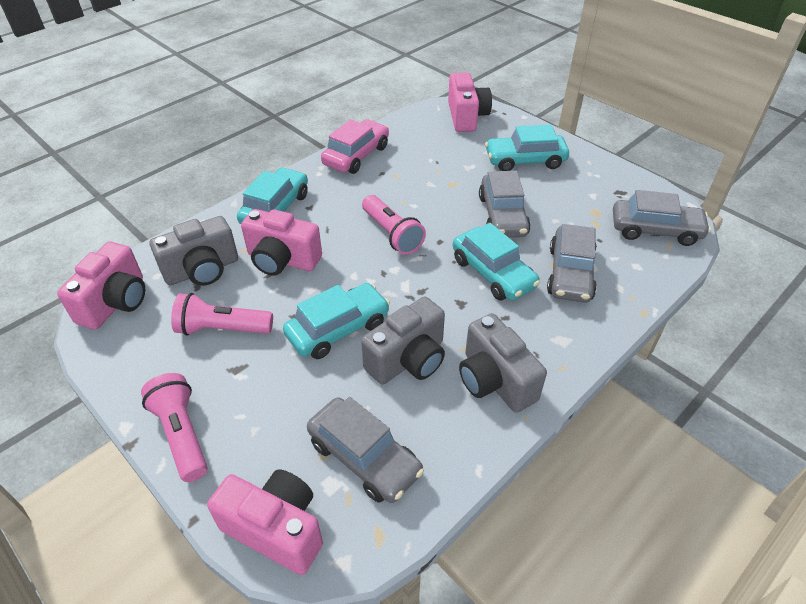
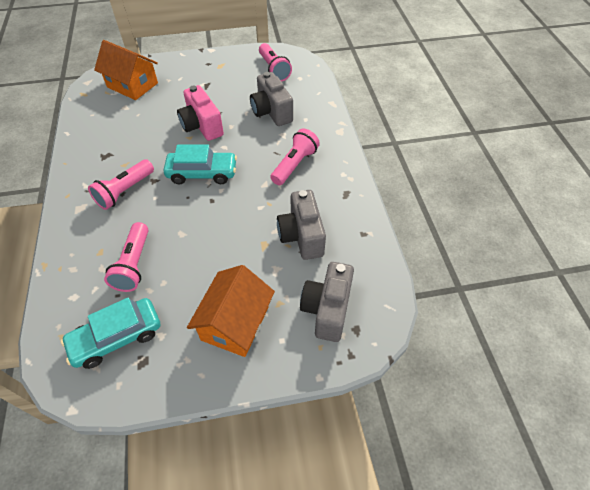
grey car: [307,397,424,503] [479,171,531,238] [547,224,597,303] [613,190,711,246] = 4 -> none = 0
orange house: none = 0 -> [94,40,158,100] [187,265,275,357] = 2
pink camera: [57,242,145,330] [207,469,323,575] [241,209,322,276] [448,72,492,132] = 4 -> [177,85,224,141] = 1
pink car: [321,119,389,174] = 1 -> none = 0
pink flashlight: [141,373,207,482] [171,293,273,336] [362,195,426,255] = 3 -> [88,159,154,210] [104,222,149,292] [259,43,292,81] [270,128,320,185] = 4
turquoise car: [237,167,308,224] [283,283,390,359] [453,223,540,301] [485,125,569,171] = 4 -> [61,298,160,369] [164,145,237,184] = 2

